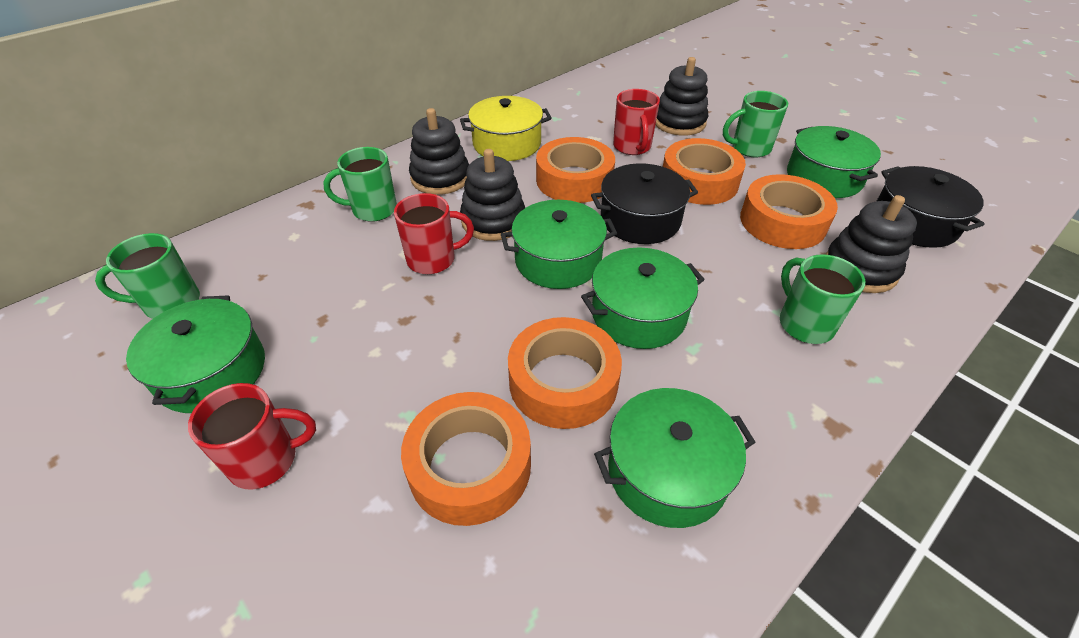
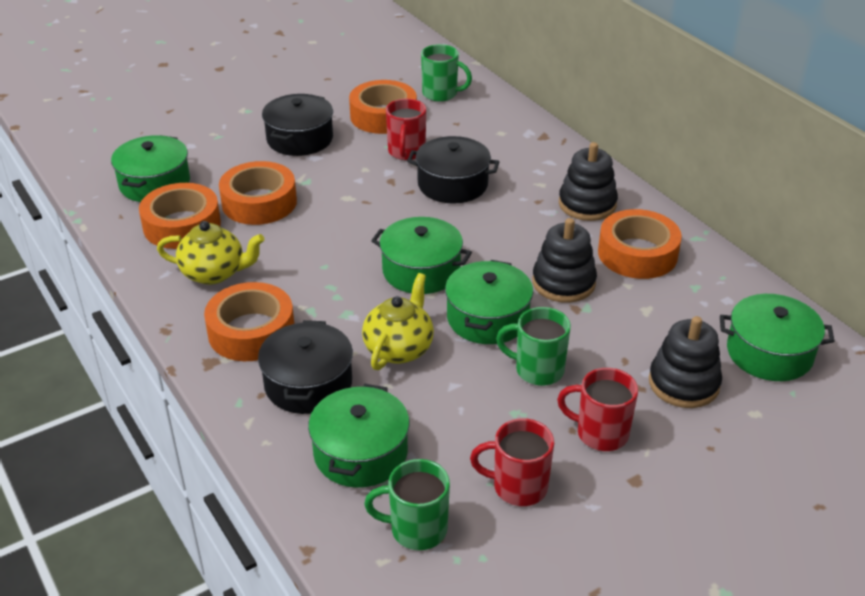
black pot: [591,163,698,244] [877,166,985,248] = 2 -> [258,320,353,414] [262,94,333,156] [407,136,499,204] = 3
black stacking toy: [409,108,469,195] [460,149,525,241] [656,57,708,136] [825,195,917,293] = 4 -> [532,218,597,303] [559,142,618,221] [649,316,722,408] = 3
green mug: [95,233,200,319] [323,147,397,222] [723,91,788,158] [780,254,865,344] = 4 -> [364,459,450,550] [421,44,472,102] [496,307,571,386] = 3
yellow pot: [460,96,552,161] = 1 -> none = 0
yellow teapot: none = 0 -> [157,221,265,285] [362,273,434,370] = 2

